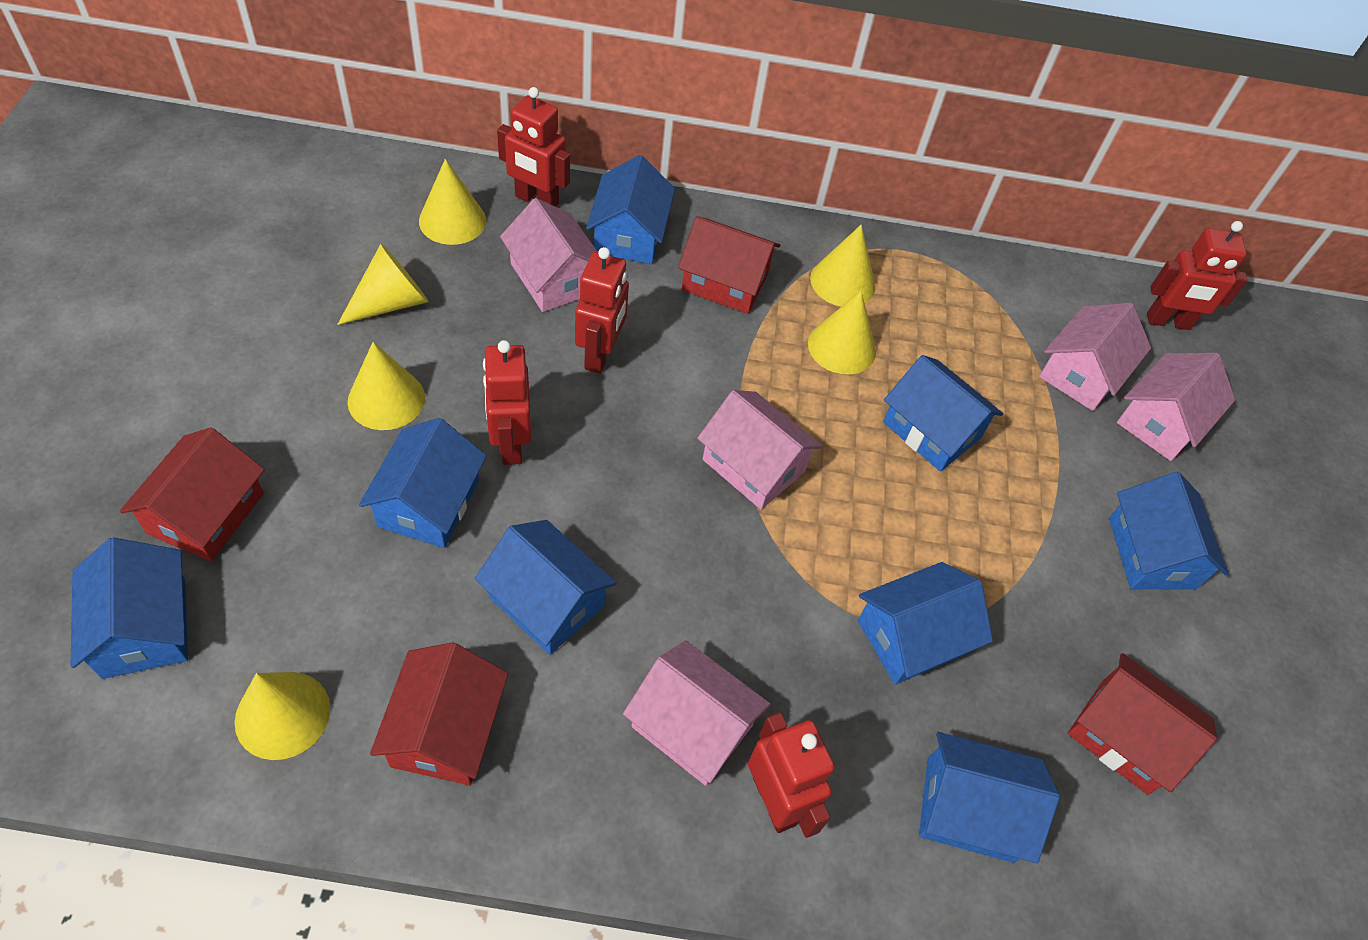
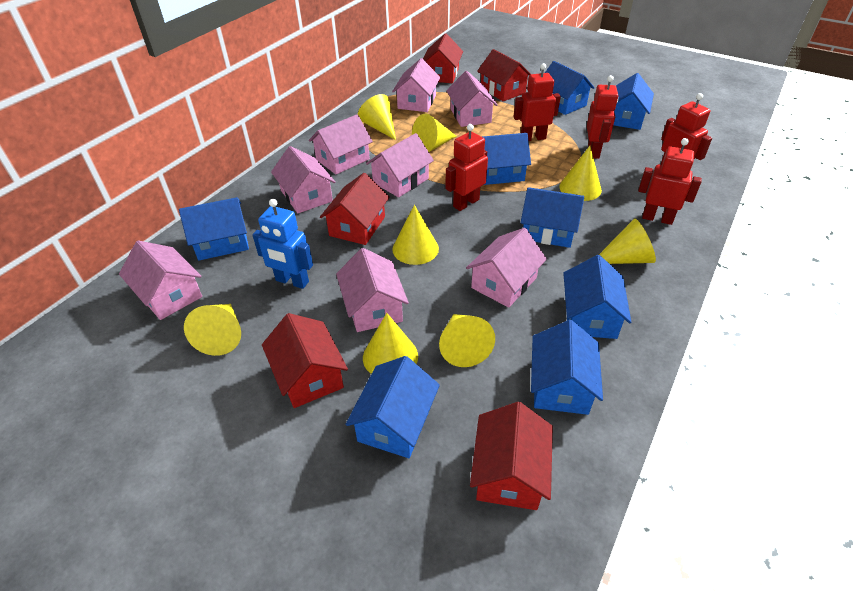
blue robot: none = 0 -> [252,199,313,289] = 1
pink house: [500,198,597,312] [623,640,770,786] [697,390,823,510] [1039,303,1151,411] [1117,353,1235,461] = 5 -> [119,240,202,320] [271,146,336,213] [309,114,373,175] [336,248,409,332] [366,133,434,197] [392,58,440,112] [446,71,498,127] [466,228,547,308] = 8
red house: [120,427,265,562] [370,642,508,785] [678,216,780,314] [1068,653,1217,795] = 4 -> [262,313,348,408] [320,173,389,245] [423,33,463,83] [470,402,553,510] [477,49,531,101] = 5
yellow cone: [235,672,330,760] [337,244,428,325] [347,342,425,430] [419,159,486,245] [808,291,876,375] [810,225,876,307] = 6 -> [184,304,241,356] [358,94,396,140] [363,313,418,374] [392,205,439,265] [412,114,457,152] [439,314,495,367] [559,146,602,201] [599,218,656,264] = 8

